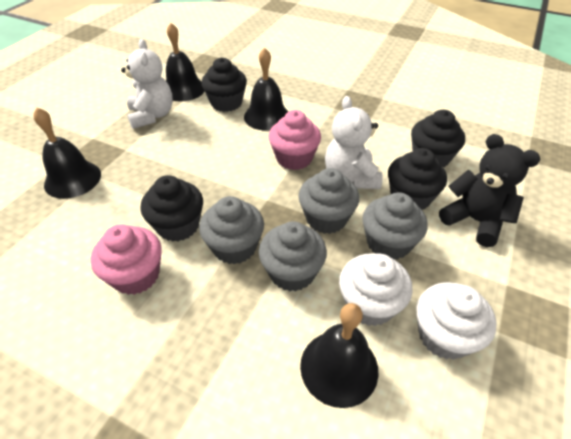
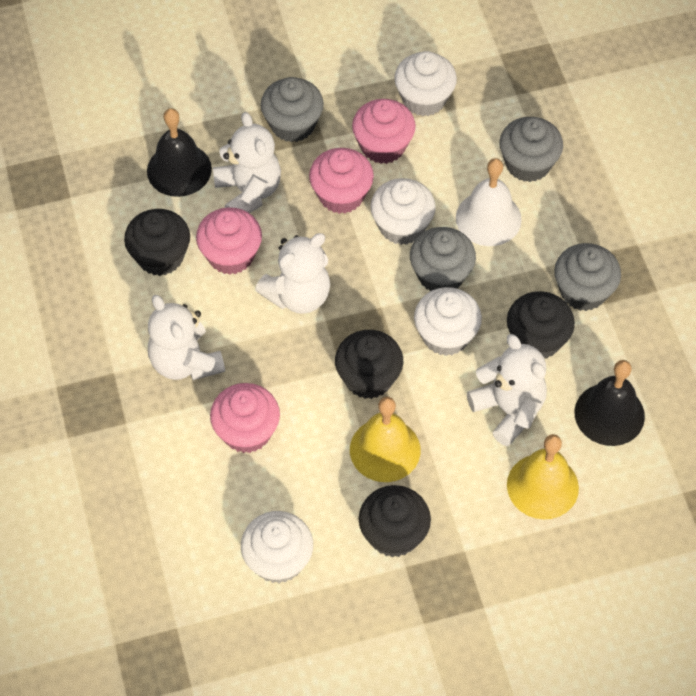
black bell: [33,107,101,199] [166,23,204,101] [244,47,288,131] [300,303,378,408] = 4 -> [147,108,212,197] [574,360,645,446] = 2
black teddy bear: [439,134,540,247] = 1 -> none = 0
pink cupcake: [91,224,162,295] [269,110,321,170] = 2 -> [196,207,262,275] [210,383,280,453] [309,148,374,214] [352,99,416,164] = 4
white bell: none = 0 -> [456,158,522,246] = 1
white cupcake: [339,253,413,326] [416,282,497,360] = 2 -> [241,511,313,583] [370,178,436,245] [394,51,457,116] [414,287,482,356] = 4
white teddy bear: [121,39,173,129] [325,96,383,189] = 2 -> [148,295,225,380] [213,112,281,213] [255,233,330,314] [467,334,547,446] = 4
yellow bell: none = 0 -> [350,397,420,482] [507,434,579,519] = 2

